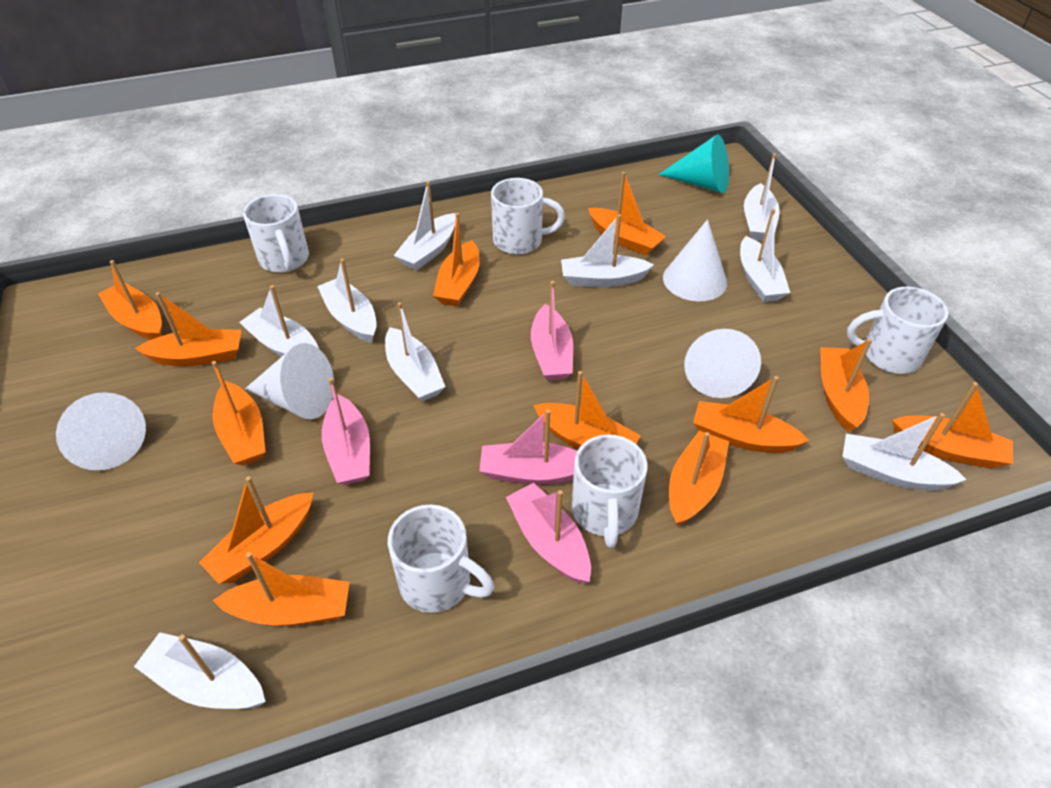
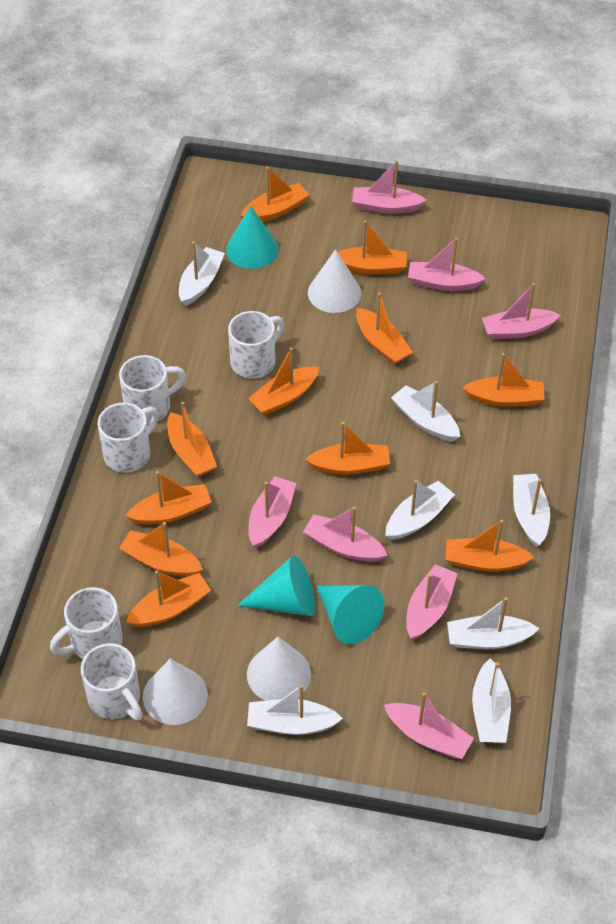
orange boat: [98,260,162,340] [135,292,241,366] [199,476,314,584] [212,361,265,466] [213,552,350,626] [433,213,480,306] [533,371,641,449] [588,172,666,256] [669,431,729,526] [693,376,809,453] [820,339,872,432] [892,382,1013,469] = 12 -> [119,522,203,577] [125,471,212,525] [126,571,211,627] [167,402,217,477] [240,167,309,222] [248,347,320,415] [305,422,390,475] [338,220,407,275] [356,292,413,365] [445,520,534,572] [462,353,545,407] = 11
pink boat: [322,378,370,485] [479,410,577,485] [506,483,591,584] [531,281,573,381] = 4 -> [249,476,296,548] [303,507,387,562] [352,160,426,214] [384,692,474,759] [406,564,458,640] [408,238,486,291] [482,283,560,339] = 7
turquoise cone: [659,134,729,193] = 1 -> [226,206,279,269] [237,555,315,616] [316,585,384,644] = 3
white boat: [134,632,266,709] [239,285,319,357] [317,259,377,343] [385,302,445,402] [394,181,456,270] [561,214,654,287] [740,209,790,302] [744,153,780,241] [842,413,967,491] = 9 -> [179,242,225,306] [247,685,343,735] [385,480,455,540] [391,381,460,442] [447,597,540,649] [472,658,511,743] [513,474,550,547] = 7
white cone: [56,392,146,470] [245,343,334,419] [663,219,727,301] [684,329,761,398] = 4 -> [143,659,208,725] [247,637,311,701] [308,249,361,313] = 3

